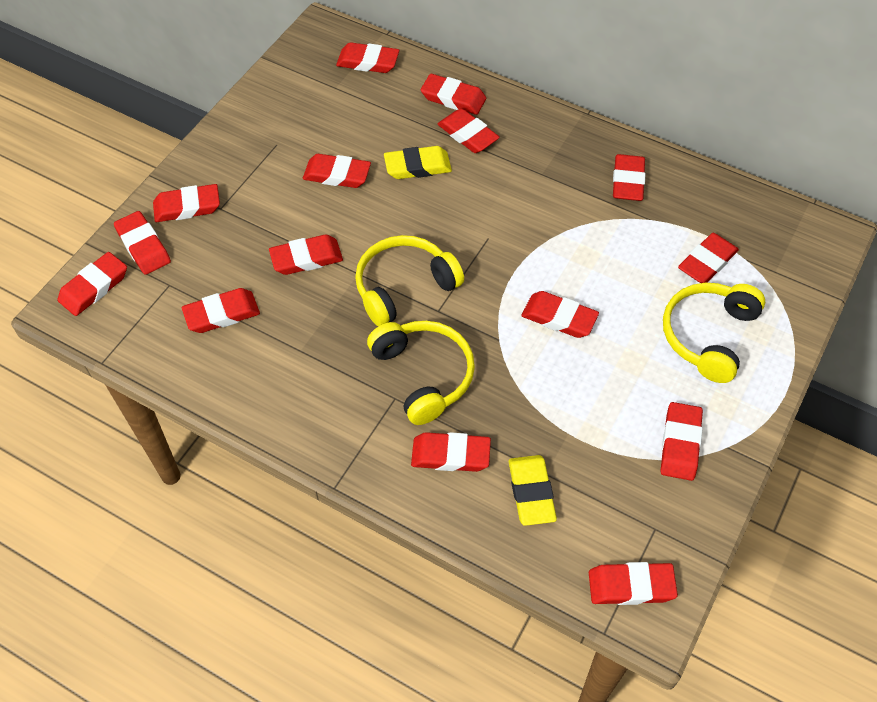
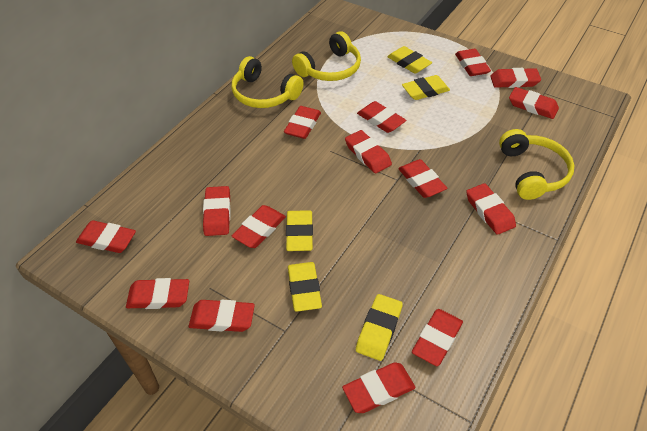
yellow eraser: [384,146,452,179] [509,455,557,526] = 2 -> [286,210,313,251] [288,262,322,312] [356,294,403,361] [387,46,432,74] [402,75,450,100] = 5

